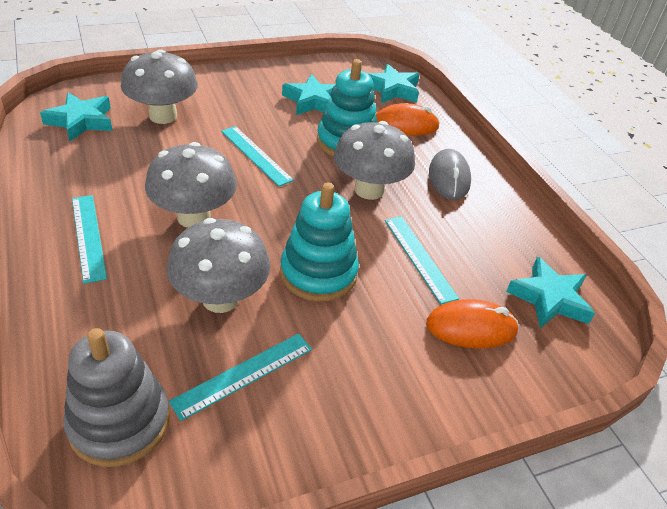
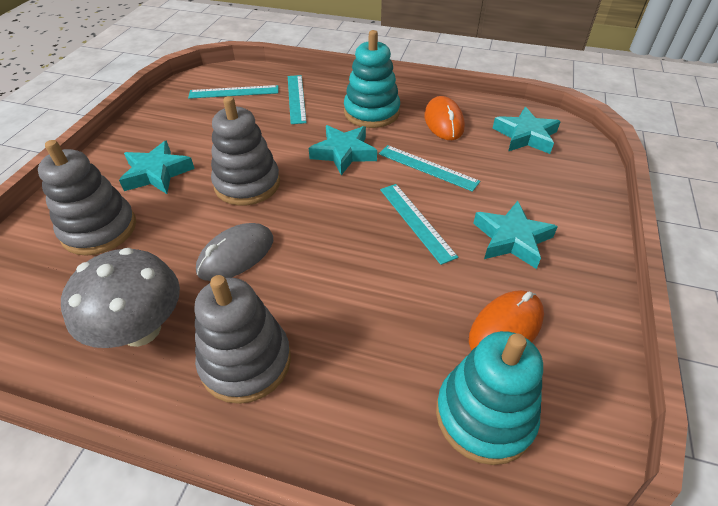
grey mushroom: [121,49,198,124] [145,142,237,228] [167,218,270,313] [334,121,415,200] = 4 -> [61,248,180,348] = 1
grey stacking toy: [63,328,170,467] = 1 -> [38,140,136,256] [194,275,291,404] [211,96,280,206] = 3

